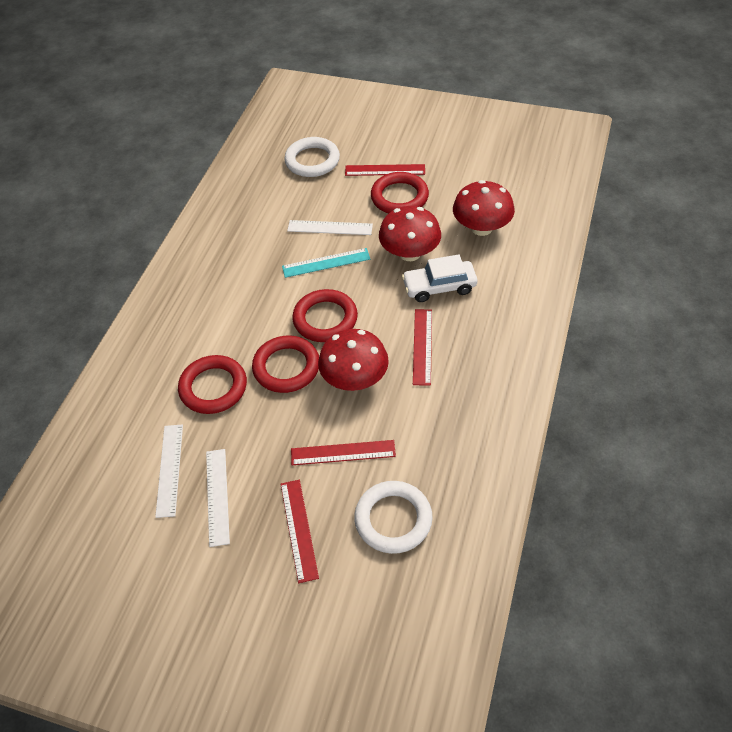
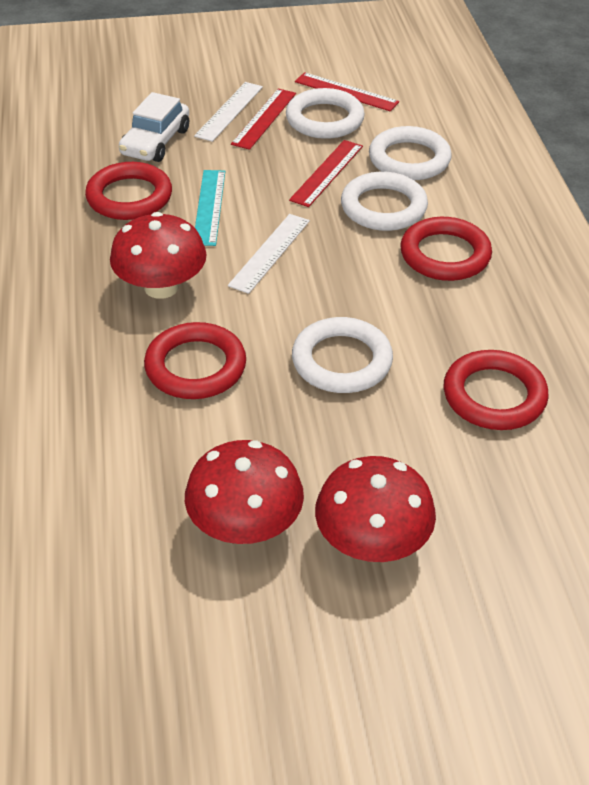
red ruler: [281,480,319,583] [291,440,396,465] [345,164,425,176] [413,309,432,386] = 4 -> [231,88,296,150] [289,140,363,207] [295,72,399,111] = 3
white ring: [284,137,340,177] [354,481,433,554] = 2 -> [286,88,365,139] [292,317,393,393] [341,172,428,231] [369,126,452,180] = 4
white ruler: [155,424,183,518] [206,449,230,547] [287,220,373,235] = 3 -> [194,82,263,142] [228,214,310,294] = 2

